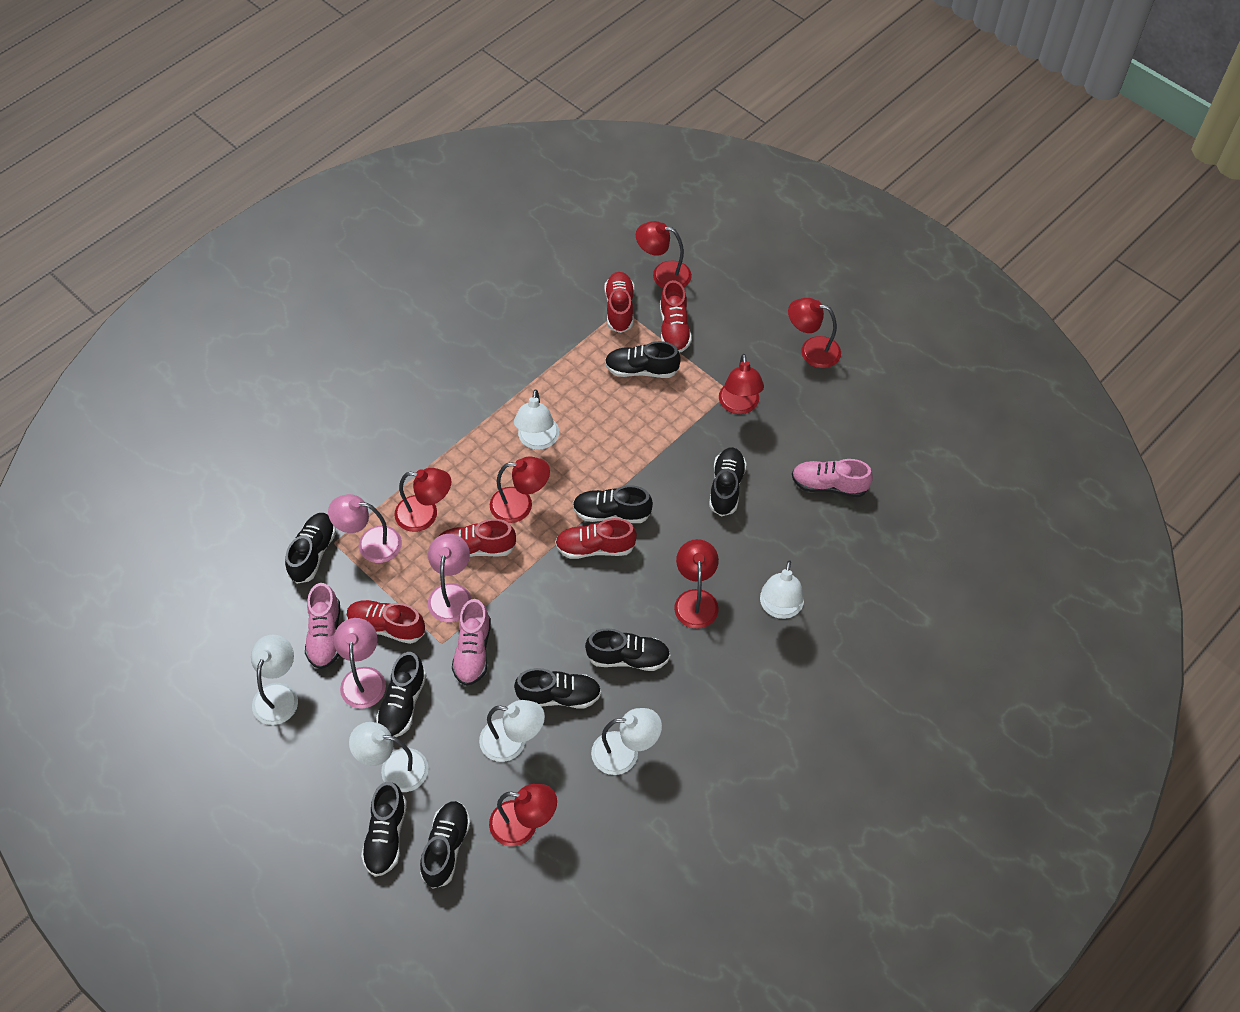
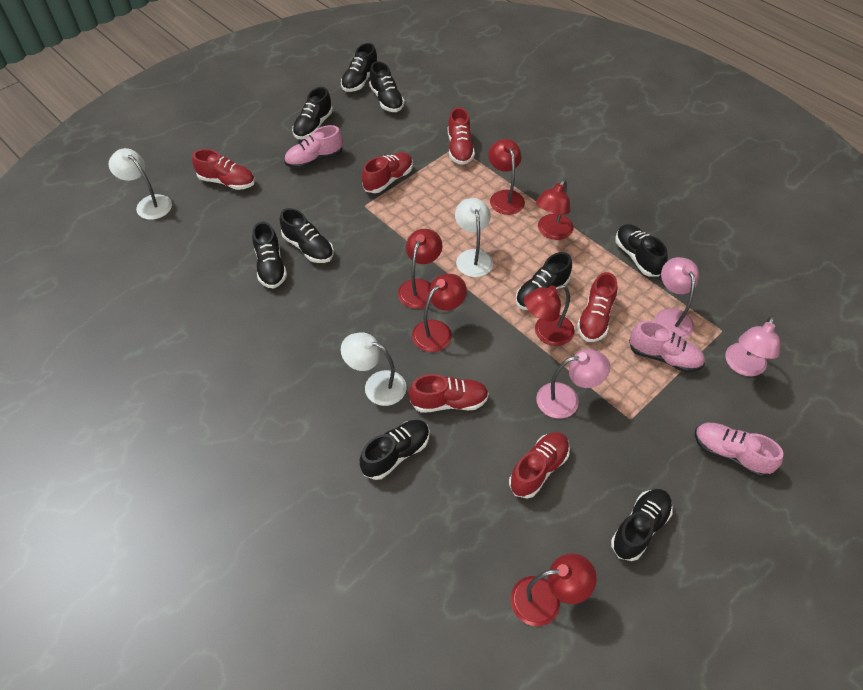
red lamp: [394,468,452,532] [489,784,557,846] [490,457,550,523] [636,221,692,288] [674,539,719,629] [719,354,764,414] [788,298,841,368] = 7 -> [398,229,442,309] [412,274,467,352] [488,139,525,215] [511,553,597,626] [524,285,574,346] [536,179,574,240] = 6
red shoe: [347,600,425,644] [439,519,516,557] [555,518,637,559] [605,272,634,333] [660,280,692,353] = 5 -> [192,149,255,190] [362,152,413,193] [409,374,489,413] [448,107,475,165] [509,432,570,498] [577,272,617,342] = 6
white lamp: [251,634,298,725] [349,722,428,792] [479,700,545,762] [514,389,559,450] [591,708,662,775] [760,560,804,619] = 6 -> [109,148,172,220] [341,332,406,406] [455,198,493,277] = 3

